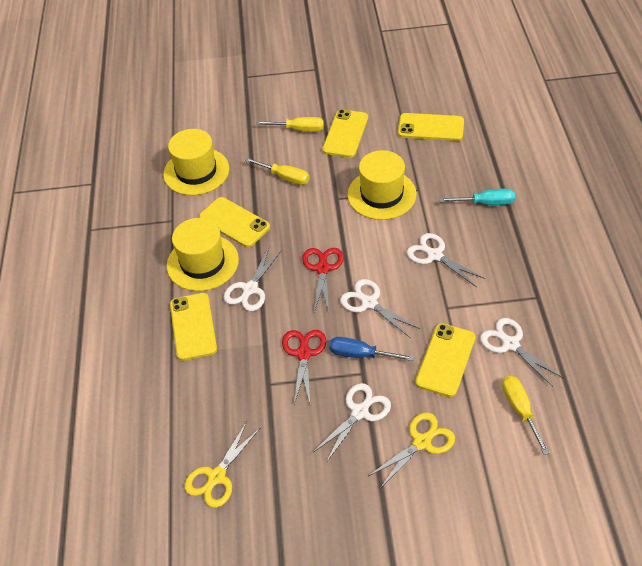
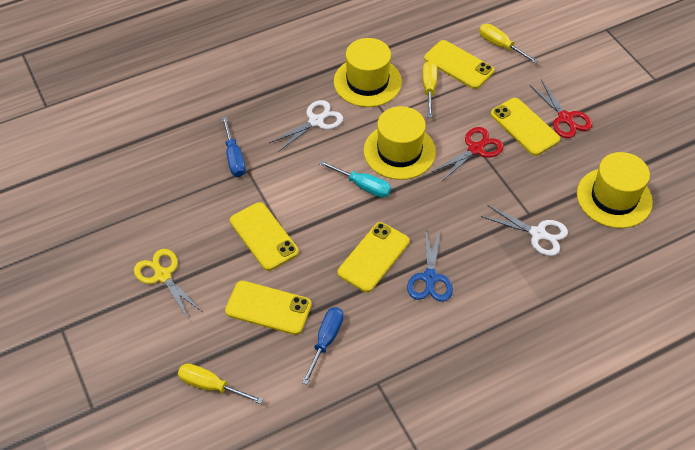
blue scissors: none = 0 -> [407,227,453,302] = 1
blue screwdriver: [329,337,414,361] = 1 -> [222,117,246,177] [302,307,343,385] = 2
white scissors: [223,246,282,311] [314,383,391,463] [340,279,420,338] [407,233,486,287] [480,318,563,387] = 5 -> [269,100,343,152] [481,205,568,256] = 2
yellow scissors: [184,421,260,508] [368,413,455,487] = 2 -> [134,249,202,320] = 1

